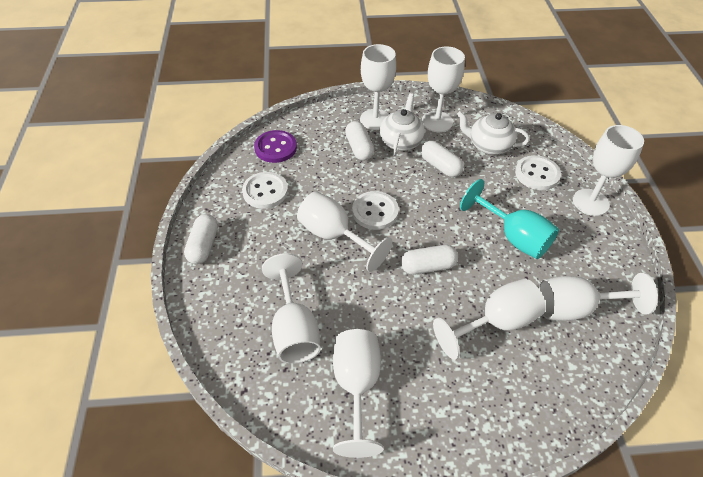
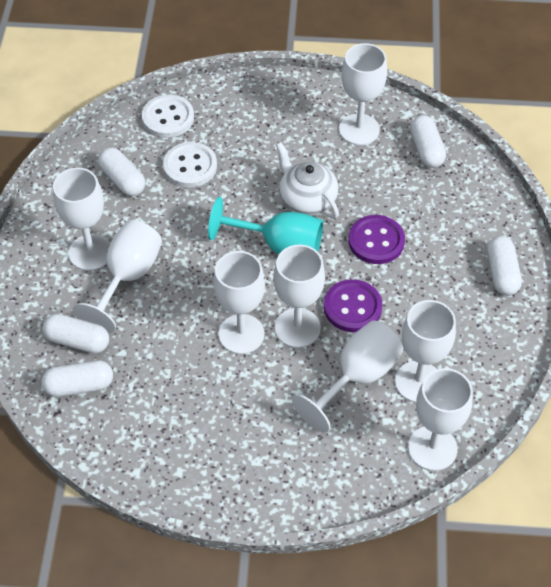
purple button: [254,130,297,163] = 1 -> [324,279,383,332] [349,215,405,264] = 2
white button: [242,172,288,209] [352,191,399,230] [515,155,561,190] = 3 -> [142,95,194,138] [163,142,217,187] = 2
white capsule: [184,214,218,264] [345,121,374,161] [401,245,458,275] [420,141,464,177] = 4 -> [41,360,113,397] [42,314,109,354] [98,147,145,196] [410,115,446,168] [487,236,522,296] = 5
white teapot: [380,93,425,155] [457,111,529,155] = 2 -> [276,142,339,219] = 1

